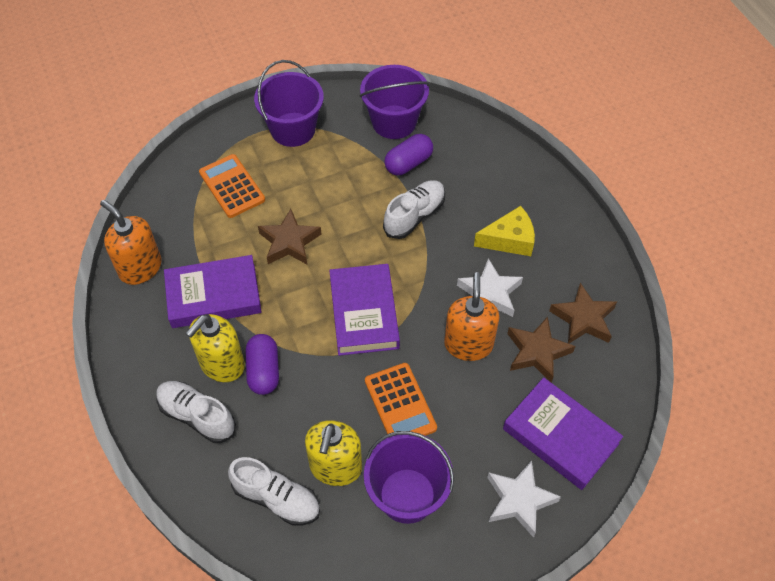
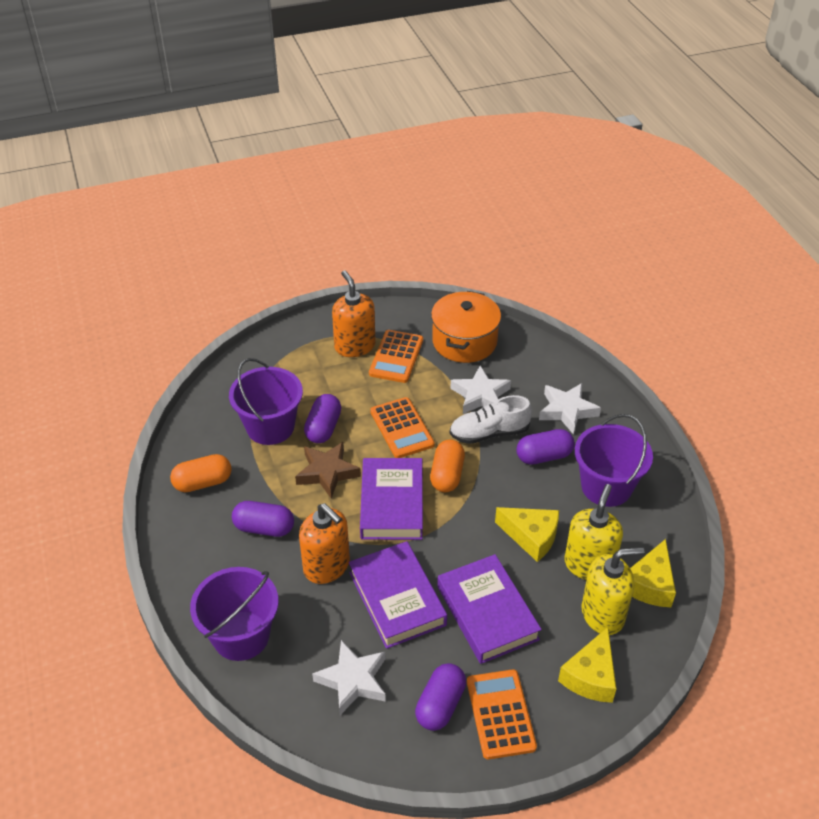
brown star: [258,209,322,264] [507,316,575,382] [549,283,617,344] = 3 -> [295,442,361,499] = 1
orange calculator: [199,154,265,218] [365,363,437,436] = 2 -> [369,330,423,383] [370,397,435,458] [467,669,537,759] = 3
orange capsule: none = 0 -> [170,454,232,492] [430,440,465,492] = 2
orange pot: none = 0 -> [431,291,501,363] = 1
purple capsule: [246,334,279,395] [384,134,433,175] = 2 -> [232,501,294,537] [304,394,341,443] [415,663,466,731] [516,429,575,465] = 4
white shoe: [157,381,236,443] [228,457,320,526] [383,180,445,239] = 3 -> [449,395,532,444] = 1
white star: [457,258,523,317] [487,460,561,538] = 2 -> [312,640,386,715] [450,365,511,414] [539,383,601,435] = 3
yellow cheese: [474,206,535,256] = 1 -> [495,507,559,562] [558,627,616,703] [630,539,676,607] = 3

